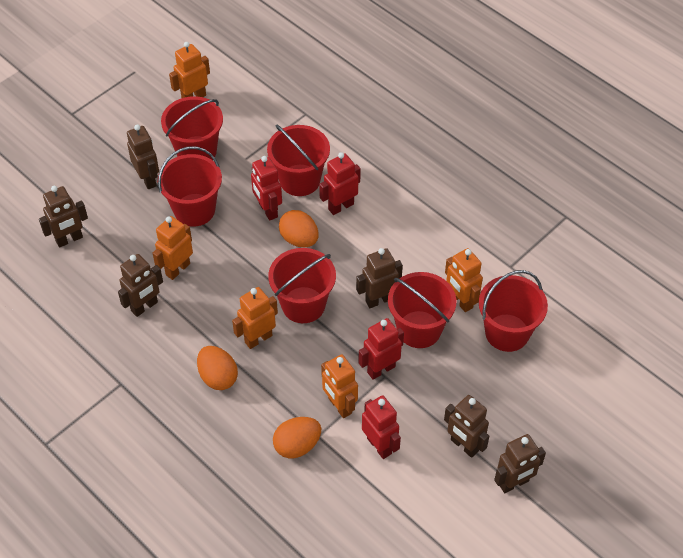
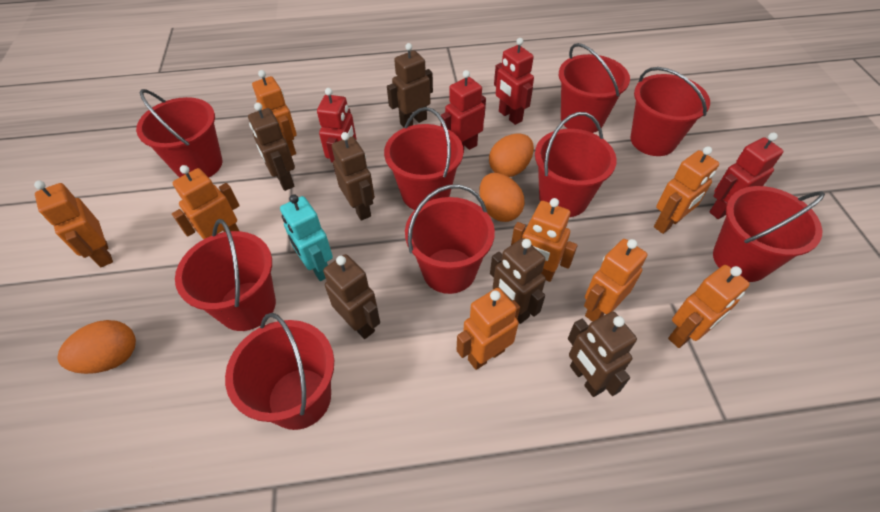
orange robot: [153,216,193,280] [169,42,210,98] [232,287,278,349] [321,354,358,418] [445,248,483,312] = 5 -> [34,181,113,267] [172,165,240,239] [252,70,297,156] [457,288,520,370] [511,198,578,282] [584,239,647,322] [654,146,719,234] [668,265,750,348] = 8
red bucket: [158,146,222,227] [161,96,223,160] [267,125,330,196] [268,248,336,323] [388,272,456,348] [479,270,548,352] = 6 -> [136,89,222,178] [175,219,276,331] [225,313,334,430] [384,107,464,210] [405,185,495,294] [535,112,617,217] [559,43,630,133] [630,67,710,156] [713,186,825,282] = 9
turquoise robot: none = 0 -> [280,194,333,281] = 1

